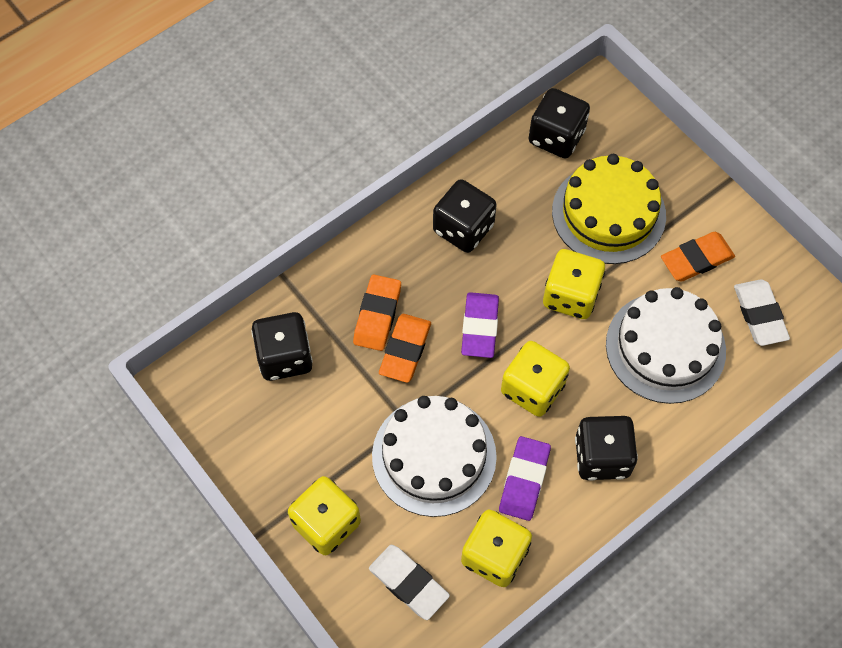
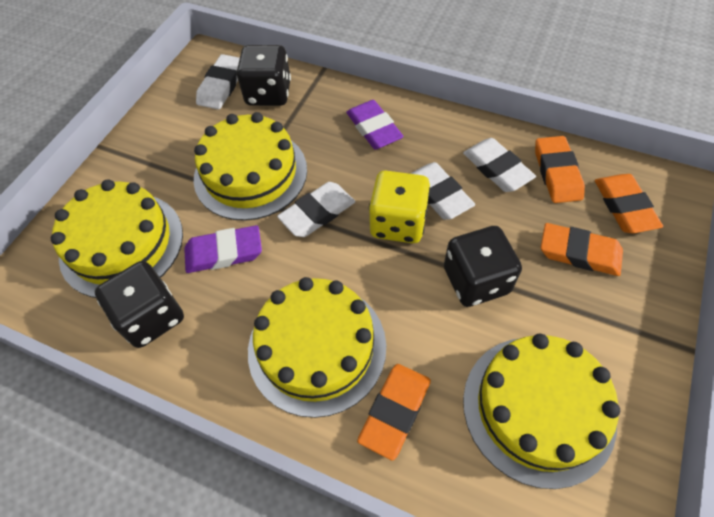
black dice: [251,312,313,381] [433,179,497,253] [529,88,590,158] [575,416,638,480] = 4 -> [95,261,184,348] [237,45,291,106] [444,226,522,307] = 3
orange eraser: [353,275,401,351] [379,314,431,383] [661,232,735,282] = 3 -> [357,364,431,461] [535,136,585,203] [541,223,623,276] [595,174,663,233] = 4
white cake: [372,396,497,517] [606,287,726,404] = 2 -> none = 0
white eraser: [369,545,450,620] [734,279,790,346] = 2 -> [196,54,240,110] [277,182,355,237] [410,162,475,220] [463,138,536,192] = 4
yellow cake: [552,154,666,264] = 1 -> [51,179,183,298] [194,112,307,221] [248,277,386,418] [463,333,620,489] = 4
yellow dice: [288,476,361,555] [461,509,532,587] [501,341,570,417] [543,249,605,319] = 4 -> [369,170,430,243] = 1

